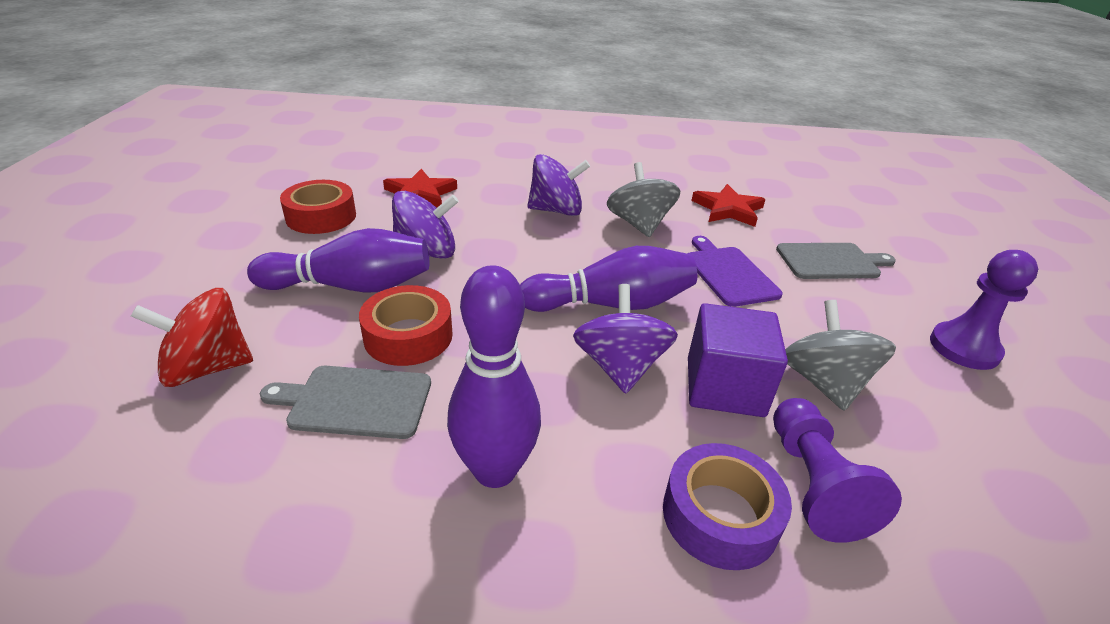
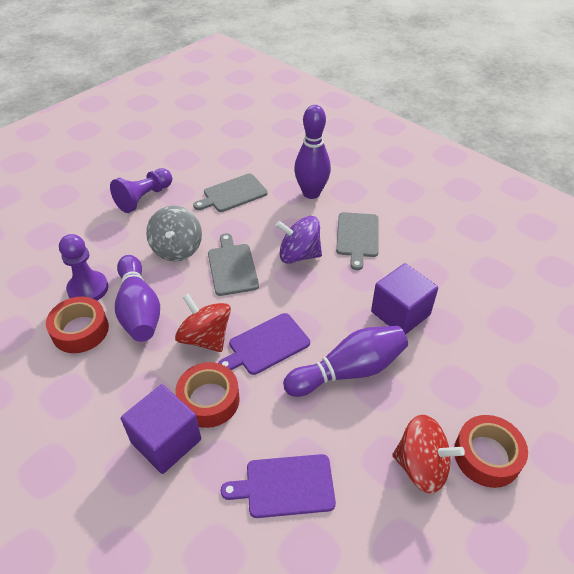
grey cutting board: [260,366,431,439] [776,243,896,279] = 2 -> [193,174,268,212] [208,233,259,296] [336,212,379,270] = 3
grey spinning top: [607,162,680,237] [785,300,896,411] = 2 -> [146,205,202,261] = 1
purple cube: [688,303,788,417] = 1 -> [121,384,201,474] [371,263,438,335] = 2
purple cutting board: [688,236,783,307] = 1 -> [218,313,310,375] [221,454,336,518] = 2
purple spinning top: [392,191,459,259] [527,154,590,216] [573,284,678,394] = 3 -> [276,216,322,264] = 1
purple tape: [663,443,792,570] = 1 -> none = 0
red spinning top: [131,288,253,387] = 1 -> [175,293,231,352] [392,415,465,494] = 2
red star: [383,169,457,208] [691,184,766,227] = 2 -> none = 0
red tape: [280,180,356,234] [359,285,453,366] = 2 -> [46,297,109,353] [176,362,240,428] [454,415,528,488] = 3

